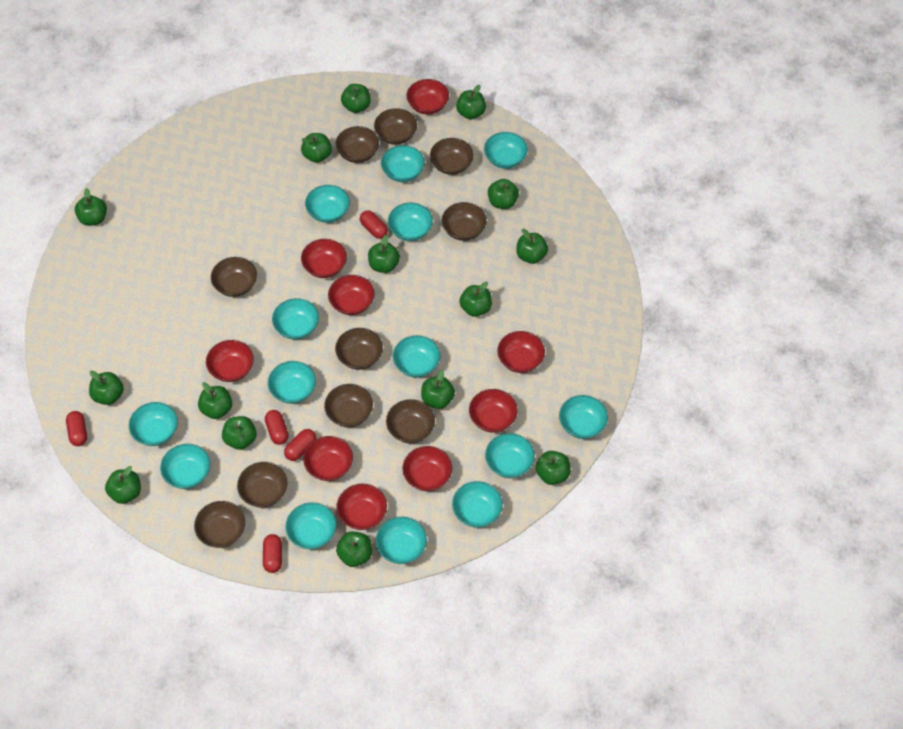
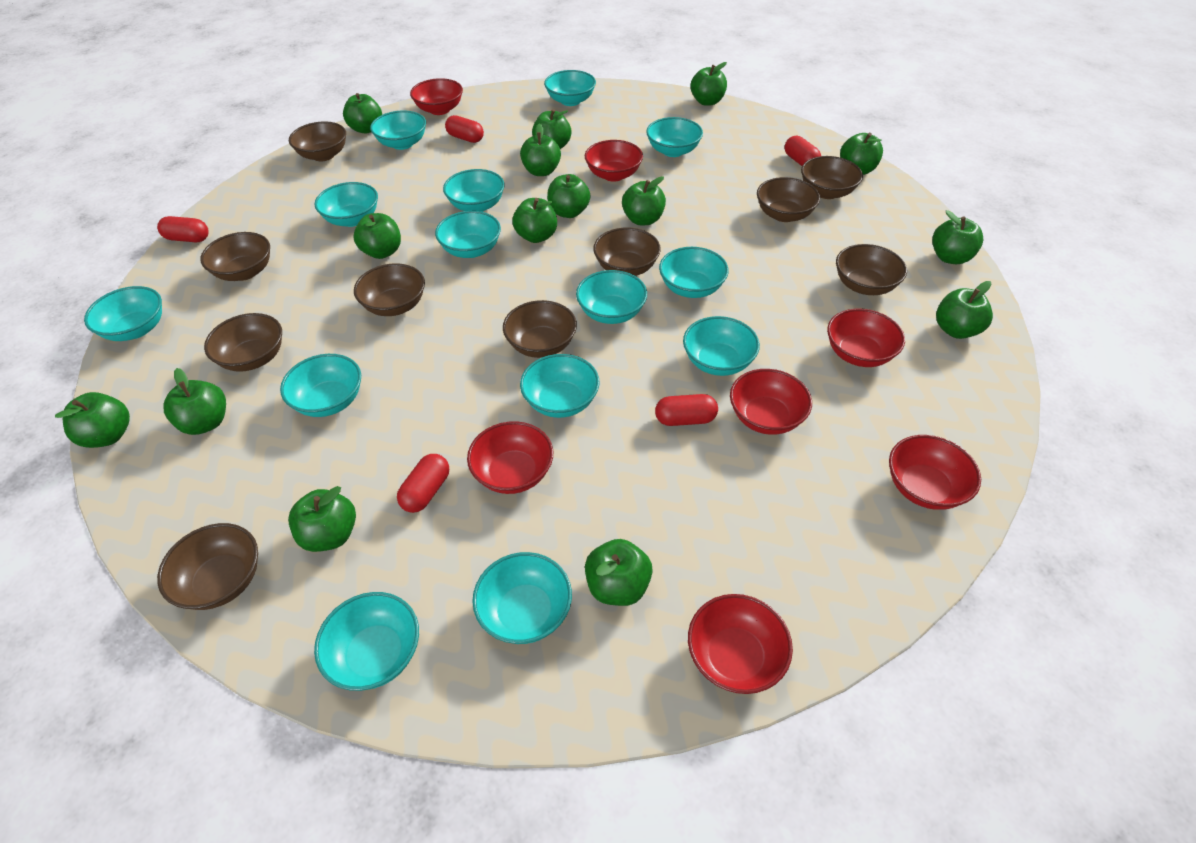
red bowl: [206,340,254,382] [301,239,347,278] [303,436,353,481] [328,275,375,315] [336,483,387,530] [402,446,452,491] [407,79,449,114] [469,389,518,433] [497,331,545,373] = 9 -> [410,78,463,115] [467,421,553,494] [585,140,643,182] [688,594,793,694] [730,369,812,435] [827,309,905,367] [889,435,981,510] = 7

